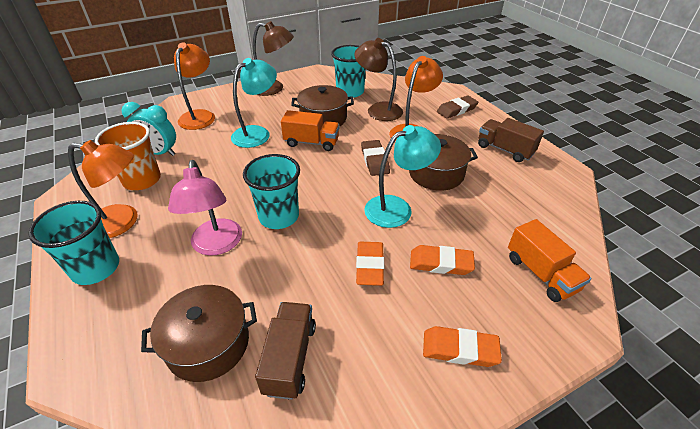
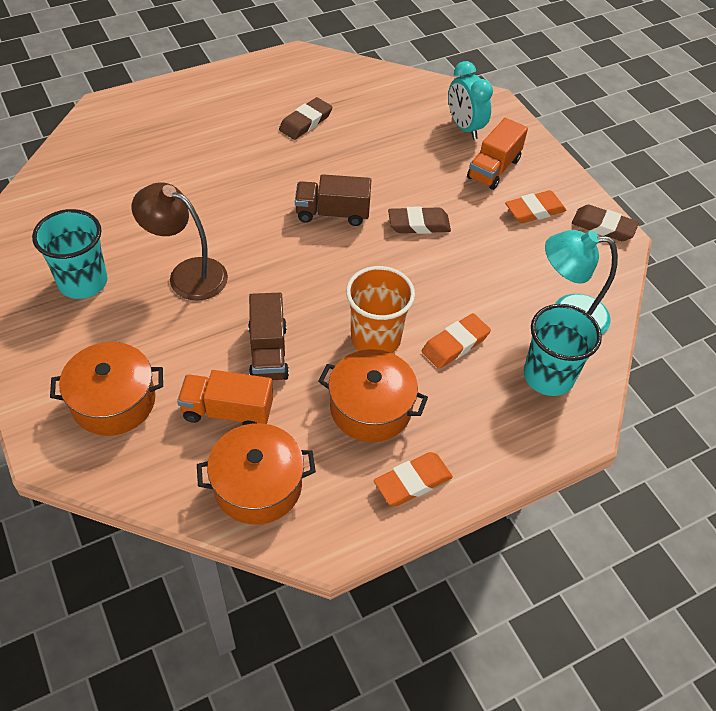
brown eraser: [361,140,390,176] [437,95,478,119] = 2 -> [279,97,333,140] [388,206,451,234] [572,205,639,241] = 3
brown lamp: [253,21,294,96] [354,38,403,121] = 2 -> [131,182,228,301] = 1
brown pot: [141,285,257,382] [291,85,354,127] [409,134,478,191] = 3 -> none = 0
orange lamp: [68,140,138,238] [174,42,215,130] [389,56,443,142] = 3 -> none = 0
orange pot: none = 0 -> [50,342,163,436] [197,423,316,525] [318,349,428,442] = 3
pink lamp: [168,160,242,256] = 1 -> none = 0
turquoise cup: [28,201,119,285] [243,154,300,229] [331,45,366,98] = 3 -> [32,209,108,299] [524,304,602,396] = 2
turquoise lamp: [231,58,277,148] [364,125,441,228] = 2 -> [545,230,618,334] = 1

